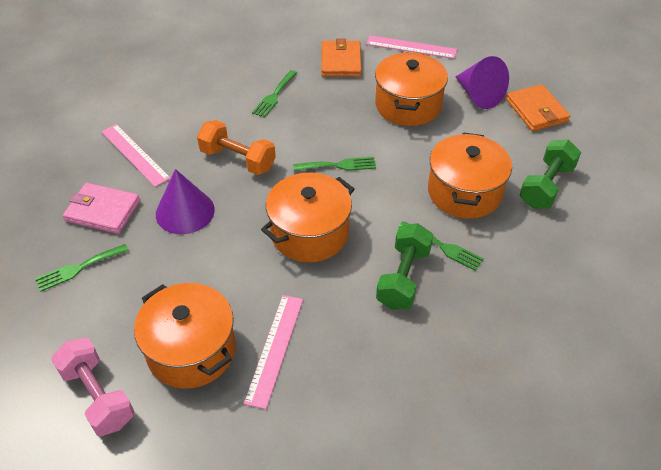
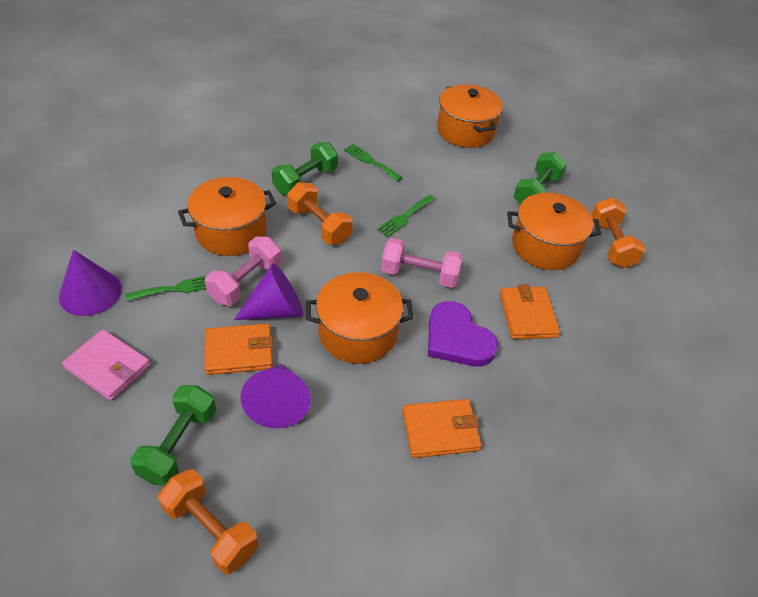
green dumbbell: [376,223,433,310] [520,140,581,209] = 2 -> [130,385,216,486] [272,142,338,195] [514,152,567,205] = 3
green fork: [35,244,129,292] [252,70,297,118] [293,157,376,171] [398,221,484,271] = 4 -> [126,276,206,301] [344,144,403,181] [377,195,435,237] = 3
orange dumbbell: [197,120,276,175] = 1 -> [158,469,258,574] [287,182,353,244] [591,197,645,268] = 3
orange wallet: [321,38,362,77] [506,84,570,131] = 2 -> [205,323,273,375] [402,399,482,458] [500,284,560,339] = 3
pink dumbbell: [51,338,134,436] = 1 -> [205,236,282,306] [381,238,463,288] = 2
pink ruler: [101,124,171,187] [244,295,303,409] [366,35,457,59] = 3 -> none = 0
purple cone: [156,169,215,234] [456,56,509,109] = 2 -> [59,250,122,316] [234,263,303,320] [240,364,311,428] = 3
purple heart: none = 0 -> [428,301,498,366] = 1

